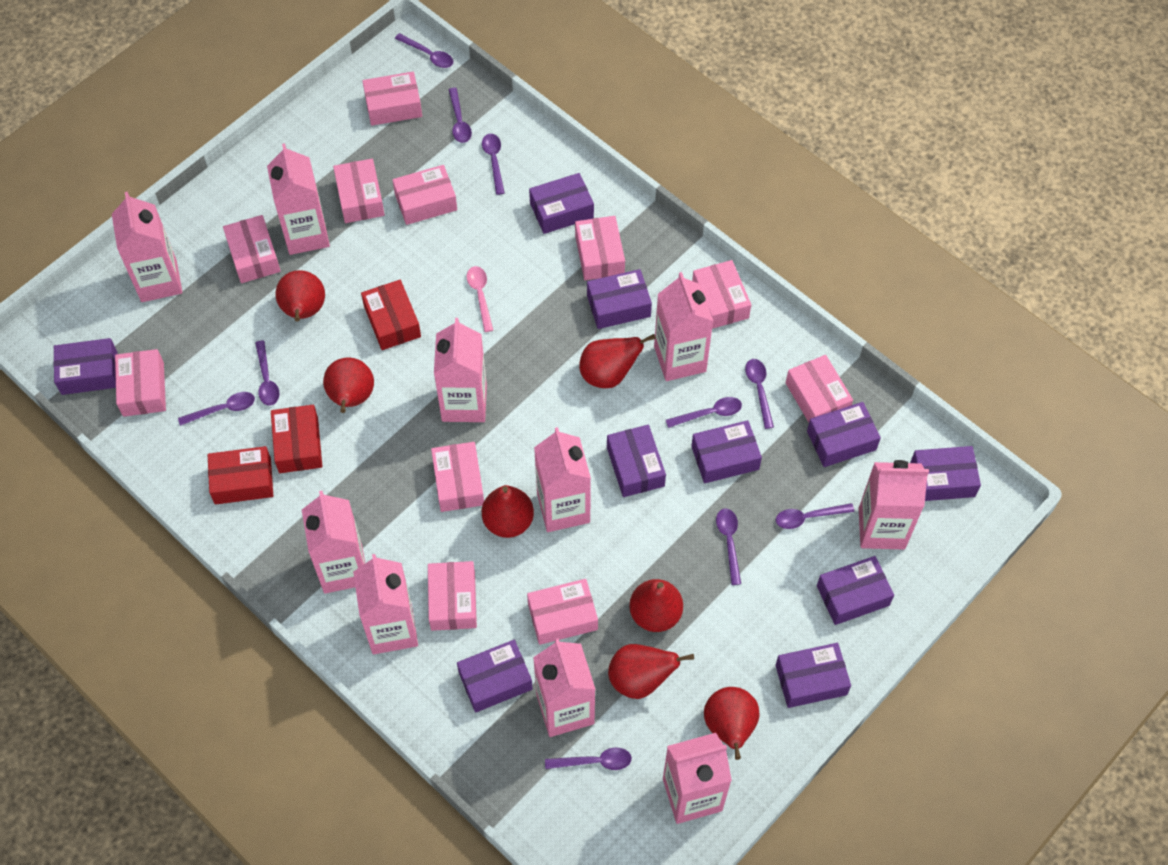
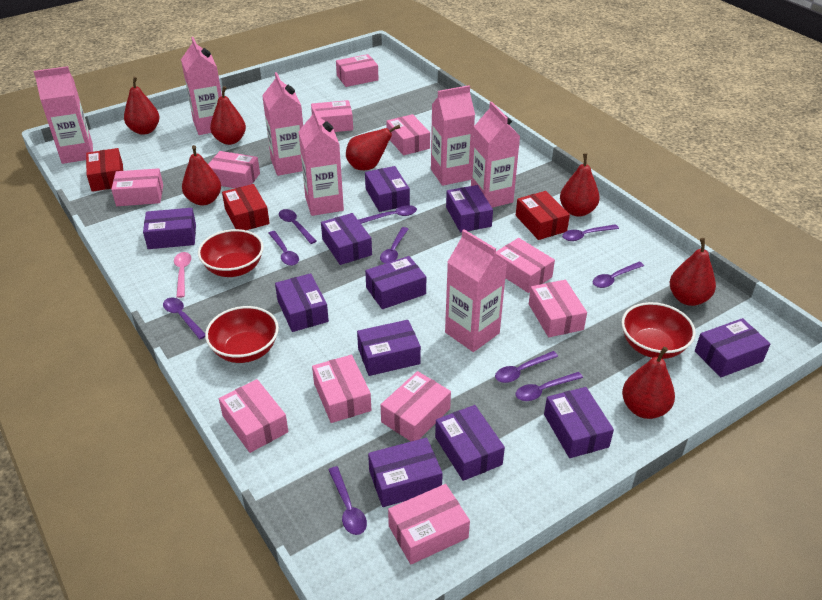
pink carton: [112,192,182,302] [267,143,330,255] [302,491,365,594] [353,554,418,654] [434,318,487,422] [533,638,595,737] [534,427,591,532] [654,272,713,381] [663,733,732,824] [859,460,929,549] = 10 -> [34,66,93,164] [181,37,222,135] [262,72,303,176] [298,108,344,216] [431,85,475,186] [445,229,507,352] [471,102,520,208] = 7
purple box: [53,338,117,395] [457,640,533,713] [529,173,594,234] [587,269,652,329] [607,425,666,497] [691,420,762,483] [775,643,851,708] [807,402,881,467] [817,556,894,625] [910,446,981,501] = 10 -> [143,208,196,249] [275,273,329,332] [321,213,372,265] [357,320,421,376] [365,166,410,212] [365,256,426,309] [368,438,443,507] [435,405,505,481] [446,185,493,232] [544,387,614,458] [695,318,770,377] = 11
red bowl: none = 0 -> [198,229,264,277] [205,306,279,363] [621,302,696,359] = 3

